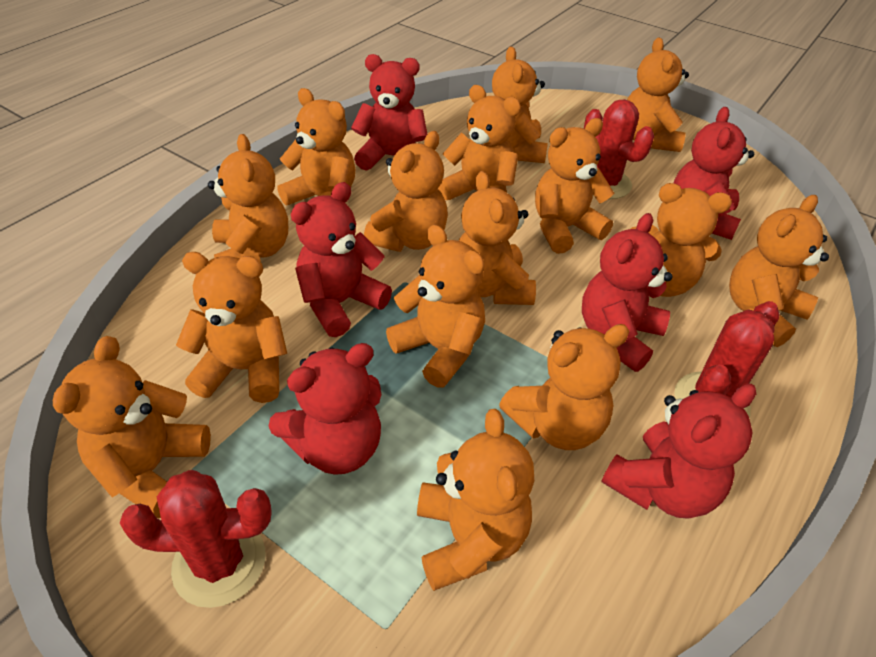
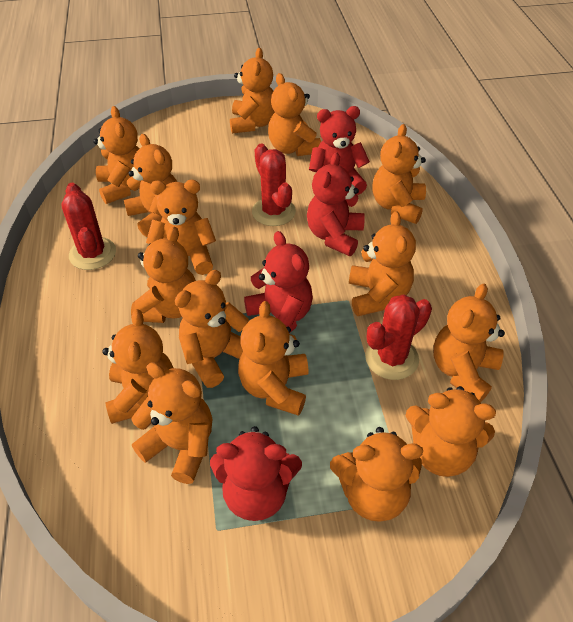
red teddy bear: [269,343,381,475] [291,182,392,337] [351,54,427,171] [582,213,672,372] [601,384,756,519] [674,107,754,240] = 6 -> [210,426,302,521] [244,231,313,332] [307,152,365,256] [309,106,370,195] = 4

